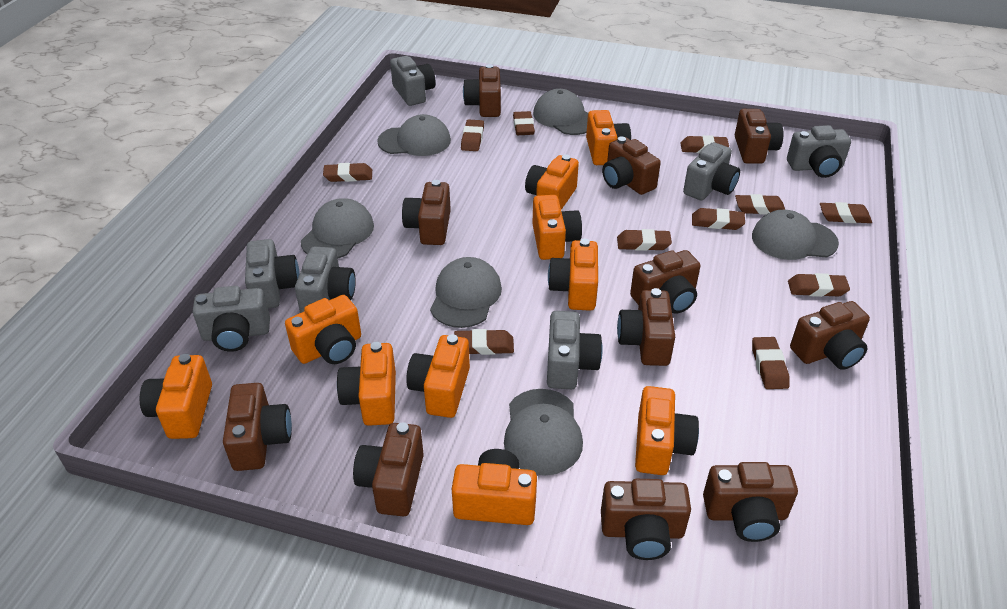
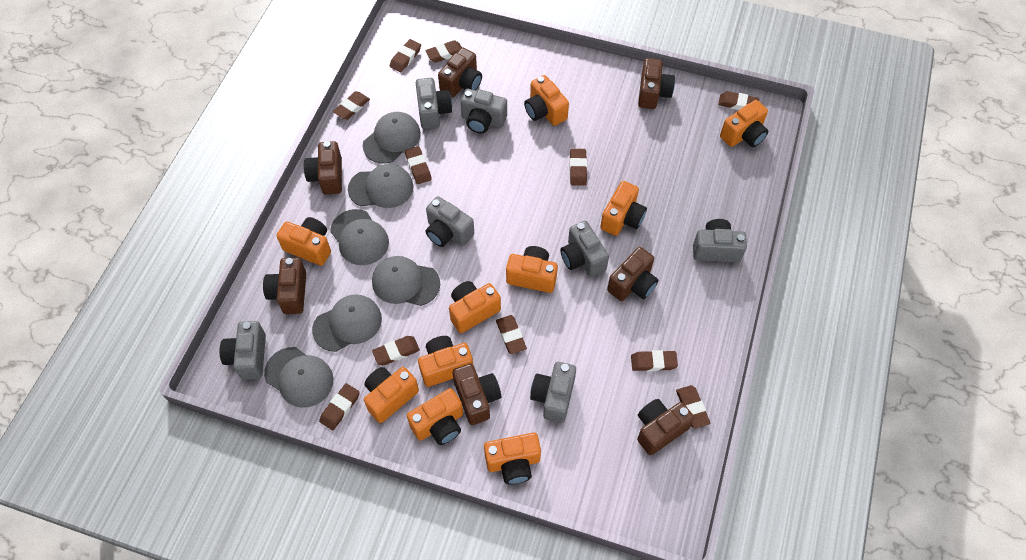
brown camera: [223,383,292,471] [353,422,424,517] [402,180,451,245] [463,64,501,117] [601,479,691,560] [602,136,661,195] [617,288,675,366] [630,250,700,314] [703,462,798,542] [735,109,783,164] [790,301,870,370] = 11 -> [263,258,306,314] [304,141,342,195] [438,48,482,98] [452,364,501,425] [607,247,658,301] [637,399,694,455] [638,58,675,109] = 7

